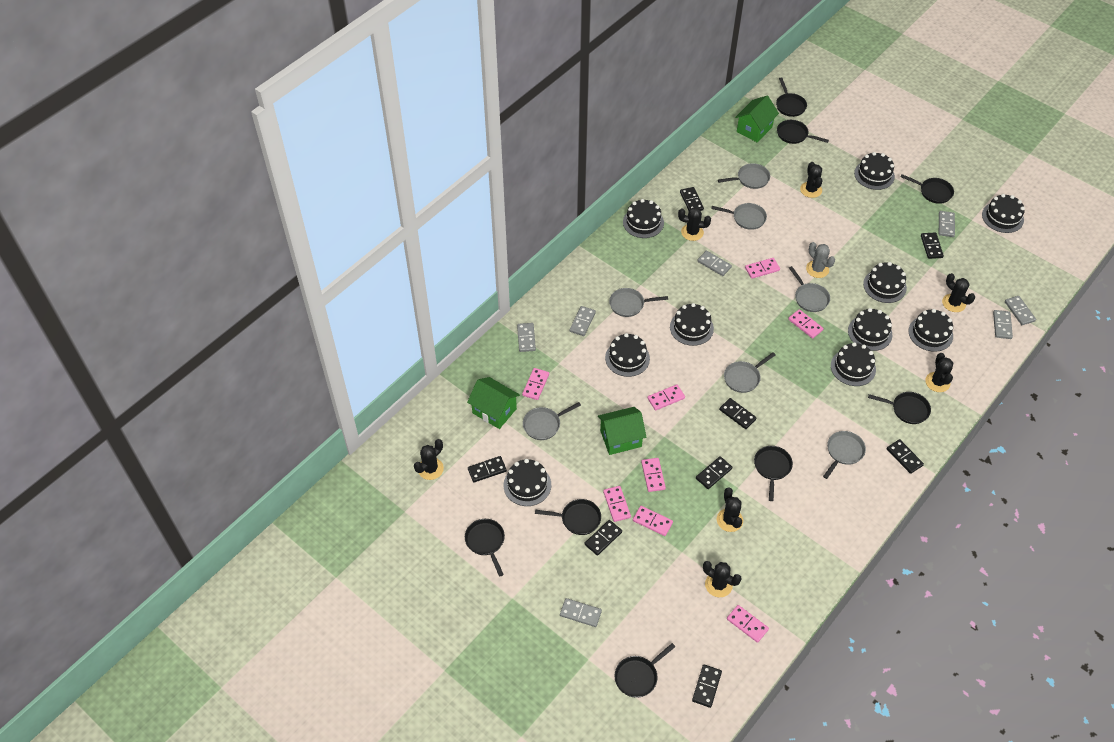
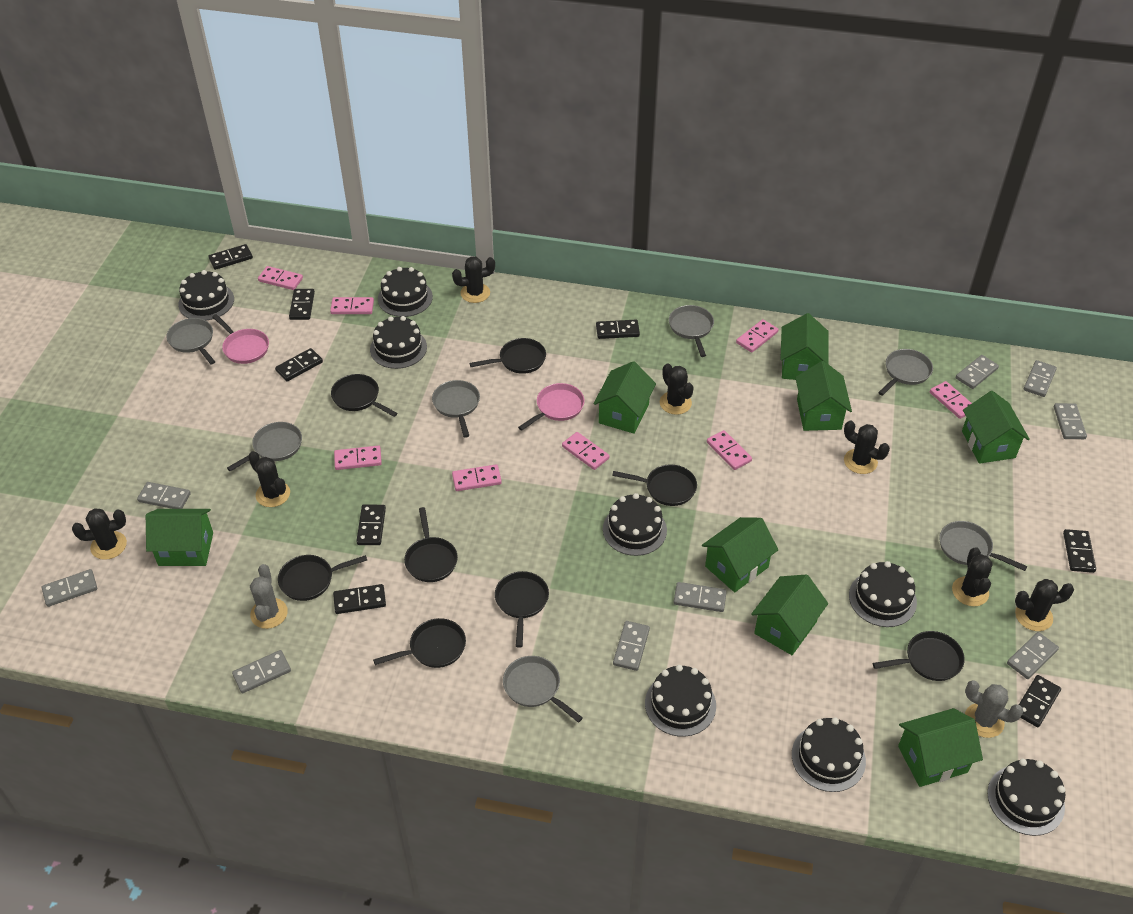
black cake: [504,459,551,506] [605,333,650,377] [623,199,664,238] [670,303,714,346] [831,342,876,386] [848,308,892,351] [854,152,895,190] [863,262,907,303] [909,309,953,352] [982,194,1025,233] = 10 -> [178,270,234,320] [370,316,427,369] [378,267,433,317] [603,493,667,556] [645,665,716,737] [792,717,866,792] [849,561,917,627] [987,759,1065,836] = 8
green house: [467,377,520,429] [598,407,646,455] [735,96,779,142] = 3 -> [146,509,213,566] [593,361,656,434] [702,517,778,592] [751,574,828,655] [780,313,829,380] [795,361,852,431] [898,708,983,787] [962,391,1030,464] = 8
grey cactus: [806,242,835,278] = 1 -> [250,564,288,629] [965,681,1023,738] = 2
grey domino: [517,323,536,352] [560,598,602,627] [569,306,596,336] [697,251,732,276] [939,211,955,237] [993,310,1013,339] [1005,296,1036,325] = 7 -> [42,569,97,607] [137,482,191,509] [232,650,291,693] [613,621,650,671] [674,582,727,612] [956,355,999,389] [1007,632,1059,679] [1024,360,1057,397] [1054,403,1087,439] = 9
pink pan: none = 0 -> [212,314,269,364] [518,383,585,431] = 2

